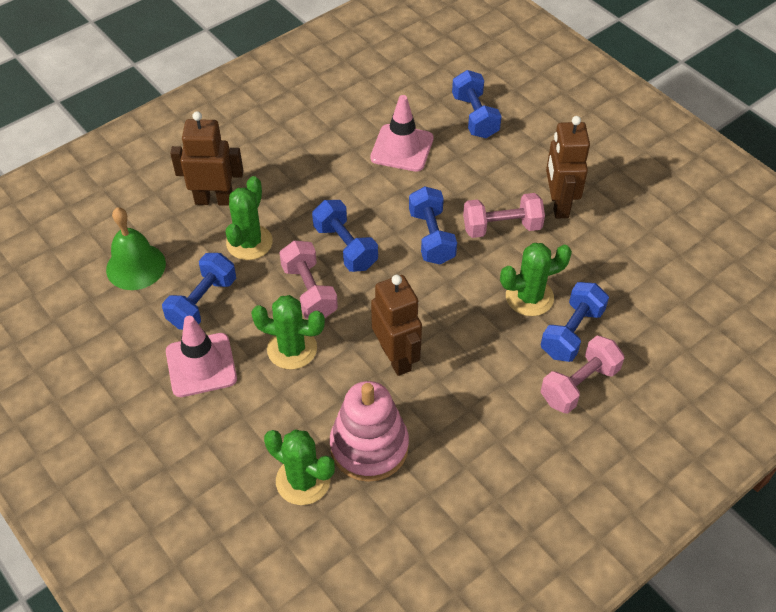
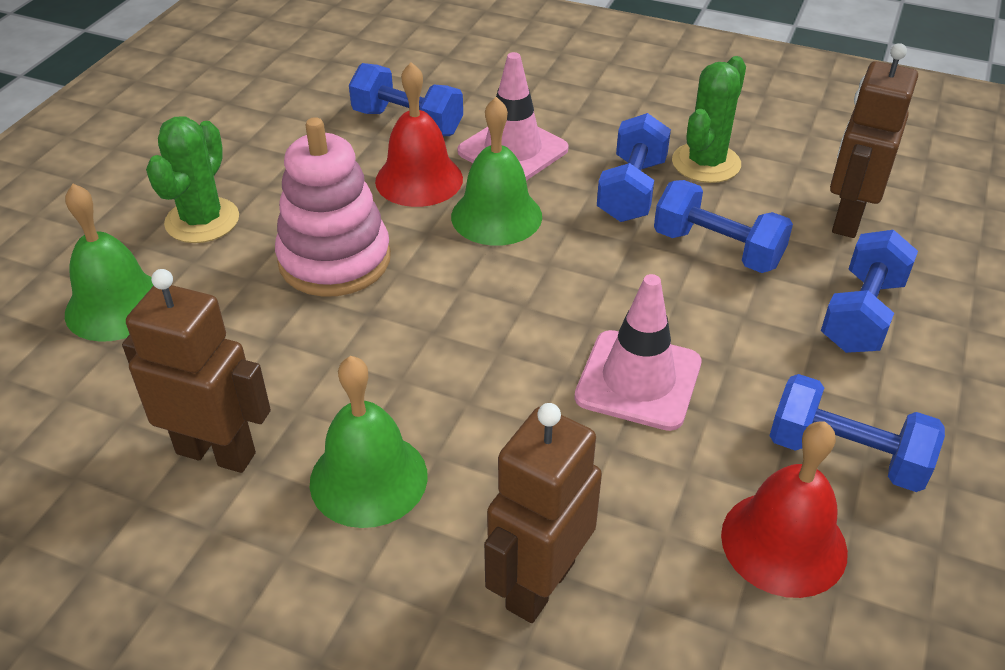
green bell: [106,207,166,290] = 1 -> [65,184,154,342] [310,356,428,528] [451,97,542,246] = 3
green cactus: [226,176,273,260] [251,295,325,370] [264,429,335,505] [500,243,572,316] = 4 -> [146,116,239,243] [672,56,746,183] = 2
pink dumbbell: [279,241,338,319] [463,193,545,238] [541,336,624,414] = 3 -> none = 0
red bell: none = 0 -> [375,62,463,207] [721,421,848,598] = 2

